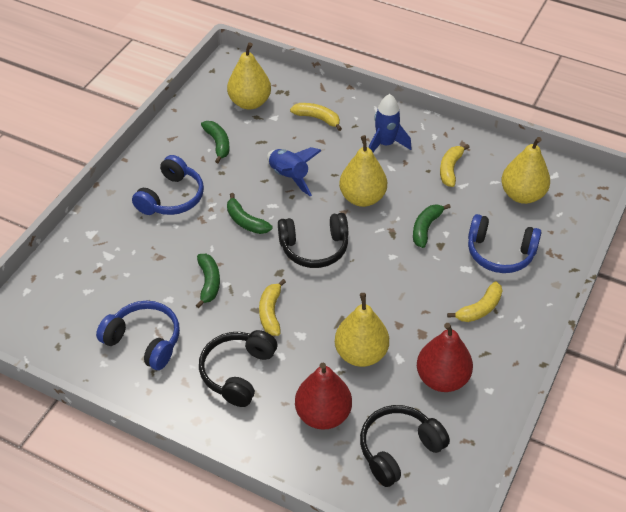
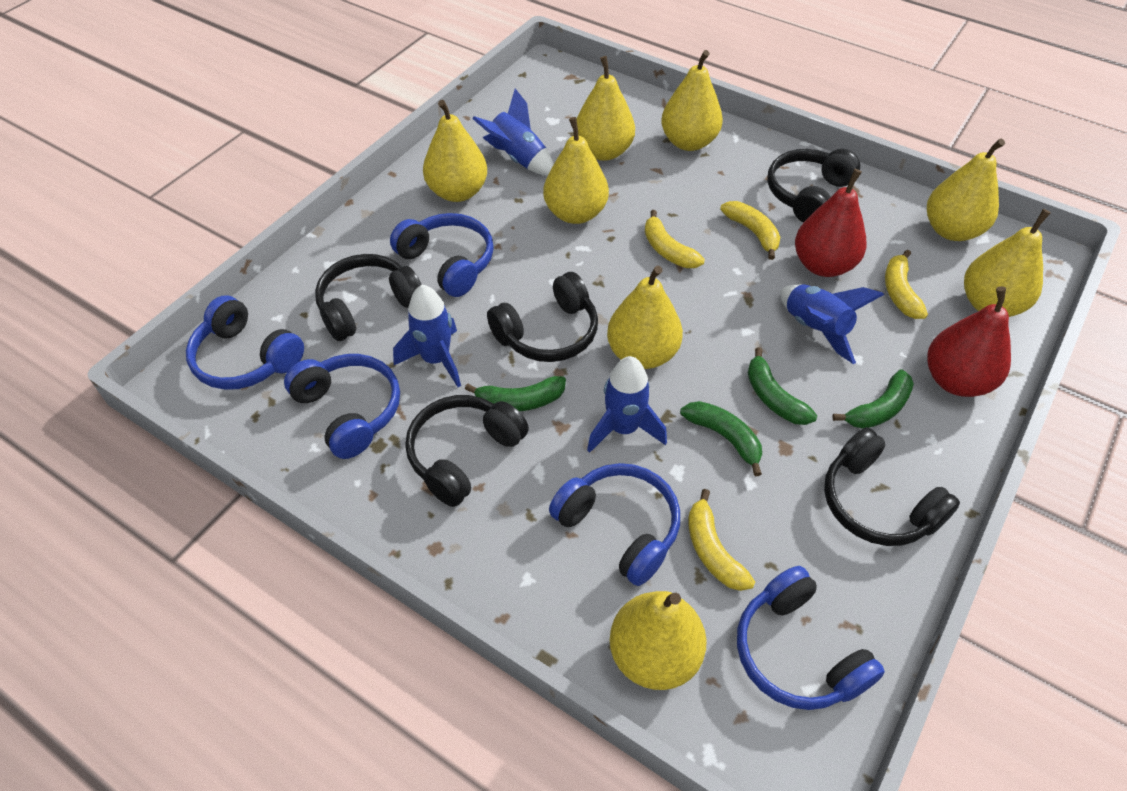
black headphones: [199,330,277,407] [278,213,348,268] [360,405,450,487] = 3 -> [315,254,422,341] [405,395,529,507] [487,272,598,362] [767,149,860,223] [824,427,960,546] = 5
blue headphones: [96,301,180,370] [132,155,204,215] [468,214,541,273] = 3 -> [186,295,304,390] [284,354,400,459] [390,213,494,297] [549,463,680,586] [737,566,885,710] = 5
blue rocket: [267,147,322,196] [369,94,411,152] = 2 -> [393,285,461,387] [472,89,554,176] [587,356,667,453] [780,284,884,364] = 4
yellow pear: [227,42,271,109] [335,293,389,367] [339,135,387,207] [501,137,550,204] = 4 -> [423,100,487,202] [543,117,609,224] [576,56,635,161] [607,266,683,369] [610,591,707,690] [661,50,723,151] [927,139,1005,241] [964,209,1051,317] = 8

